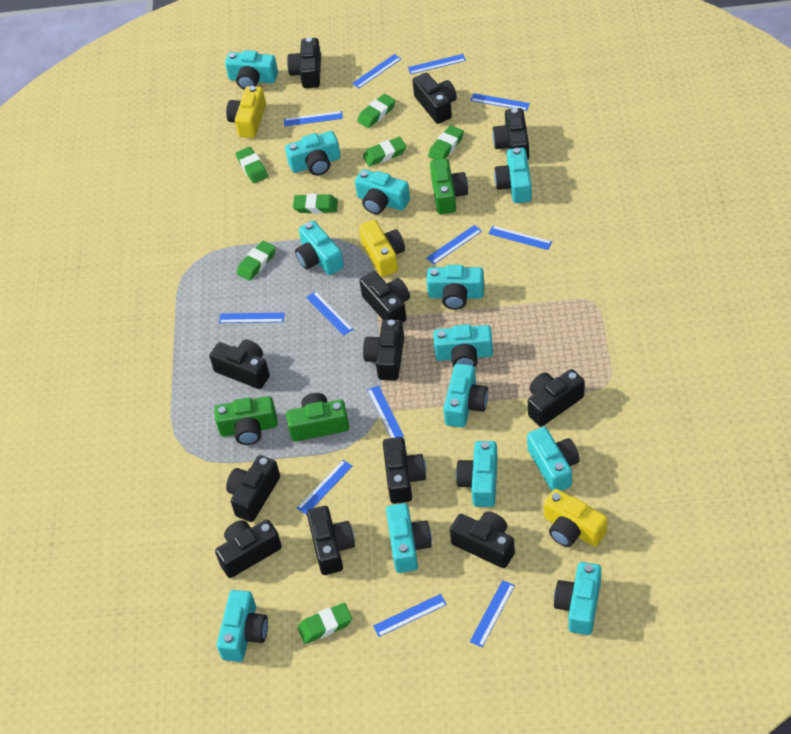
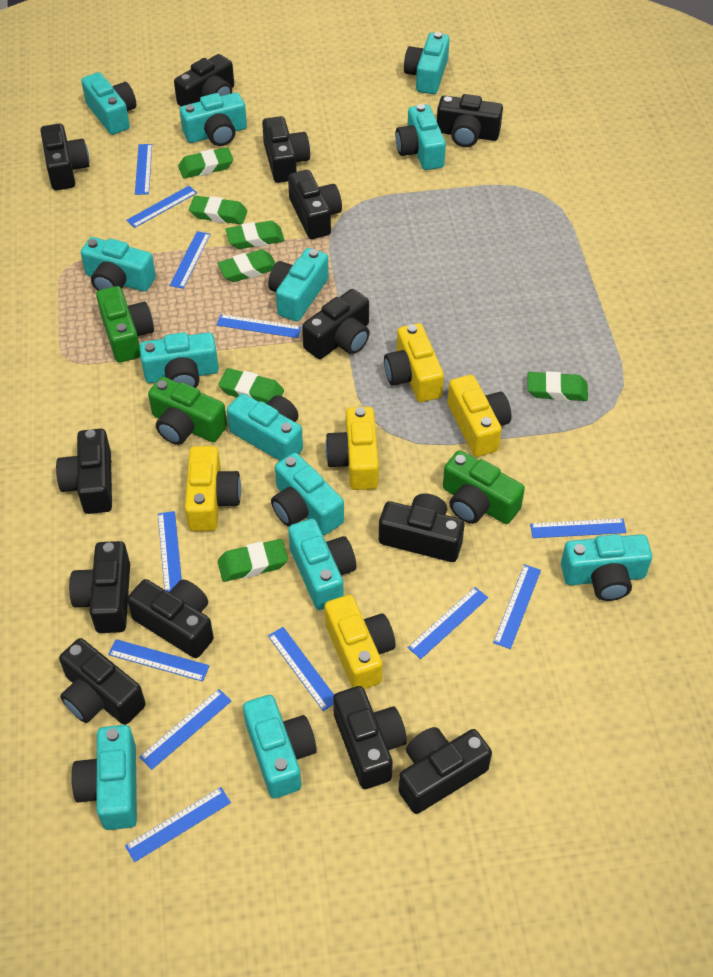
black camera: [209,340,270,389] [215,520,282,578] [226,455,280,522] [287,38,321,88] [307,506,355,575] [359,271,410,323] [363,319,404,380] [383,437,426,504] [412,73,457,124] [450,511,515,568] [492,108,529,160] [528,369,584,427] = 12 -> [40,124,90,190] [56,429,112,514] [59,638,146,725] [69,541,130,633] [127,579,214,658] [174,54,234,106] [262,116,310,183] [288,170,342,239] [302,289,370,359] [333,686,407,789] [379,494,464,562] [398,727,492,814] [437,94,503,147] = 13
yellow camera: [226,86,266,138] [359,220,405,277] [544,489,607,547] = 3 -> [185,446,241,531] [325,407,379,490] [325,595,395,689] [384,323,444,402] [448,375,511,457] = 5

